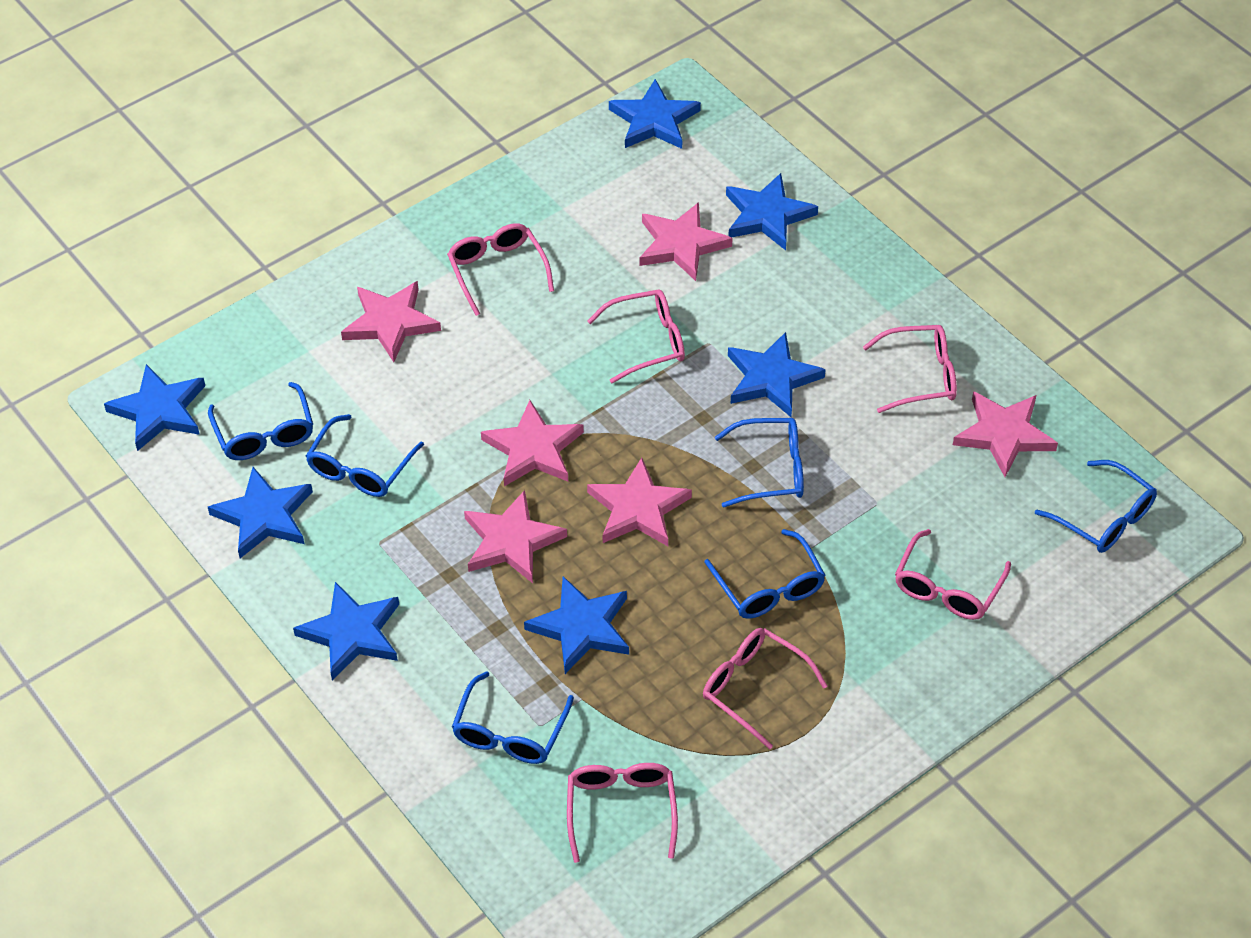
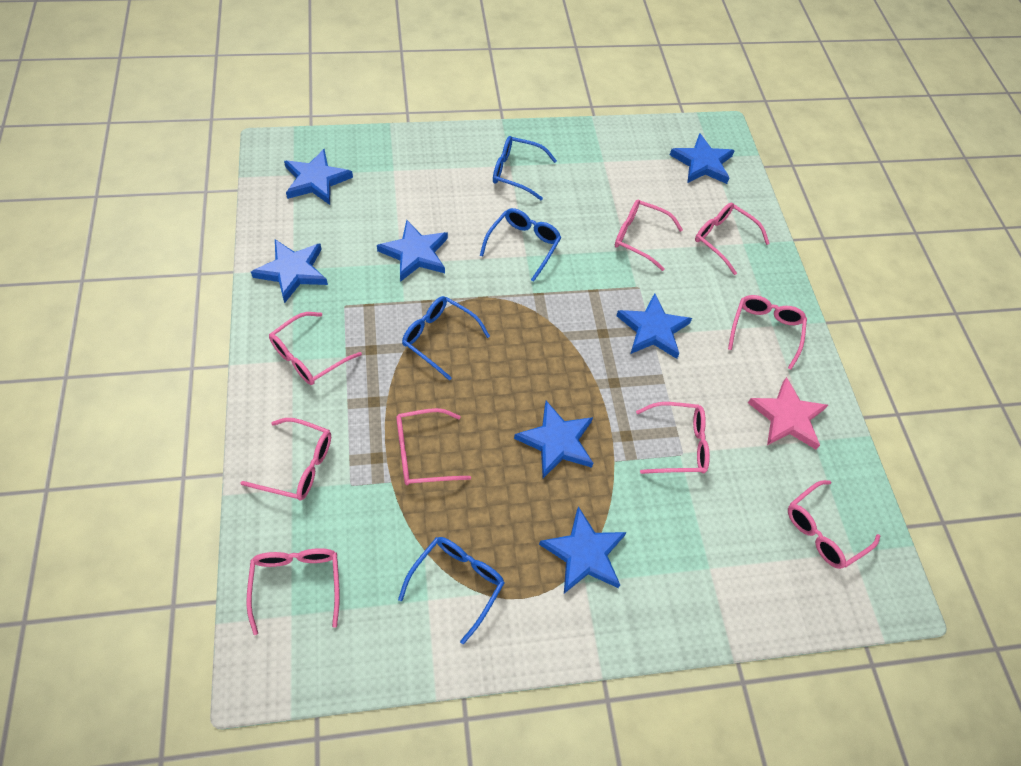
blue glasses: [208,382,313,460] [306,414,424,497] [452,671,574,764] [704,529,825,619] [715,418,804,508] [1035,460,1157,553] = 6 -> [398,537,505,644] [402,296,490,381] [480,208,561,282] [493,136,557,200] = 4
pink glasses: [447,223,554,316] [567,763,678,863] [587,289,685,383] [703,628,828,750] [863,325,957,413] [895,529,1011,620] = 6 -> [241,418,331,501] [246,548,340,635] [269,312,362,385] [396,408,471,485] [615,200,683,271] [636,402,710,474] [695,203,770,275] [728,295,807,370] [788,480,880,569] = 9
pink star: [341,281,441,362] [464,490,567,583] [481,400,584,486] [587,458,692,546] [639,202,733,281] [953,391,1058,477] = 6 -> [748,377,828,450] = 1

